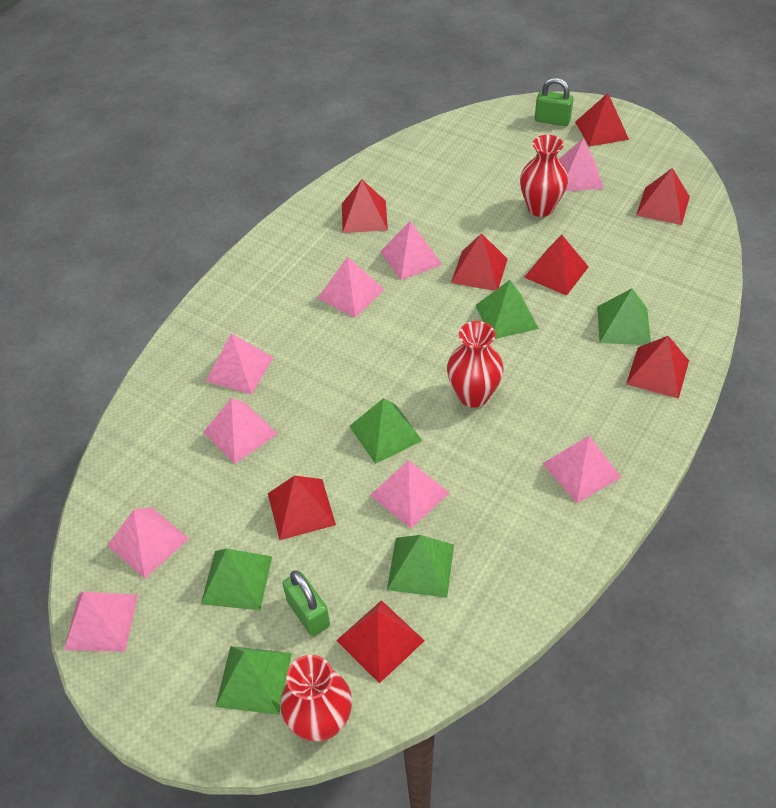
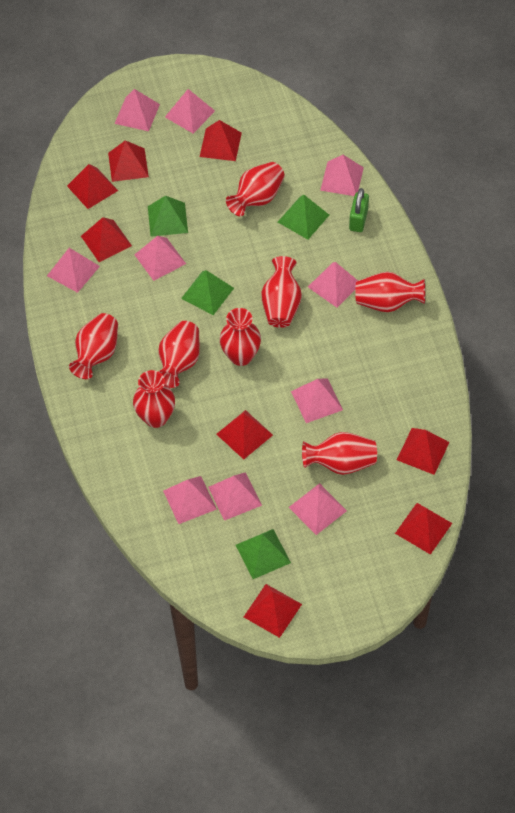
green padlock: [283,571,330,636] [535,78,573,126] = 2 -> [349,188,369,232] = 1
green pyramid: [201,549,272,610] [215,646,292,715] [349,398,423,464] [387,535,454,598] [475,280,539,339] [597,288,651,345] = 6 -> [148,196,188,237] [181,270,234,315] [236,529,291,579] [278,195,329,240] = 4
pink pyramid: [64,592,138,652] [107,507,189,579] [204,398,278,464] [206,333,274,395] [318,257,384,318] [370,460,449,529] [380,221,443,280] [542,436,622,503] [559,138,604,191] = 9 -> [47,248,100,293] [114,89,160,131] [134,236,186,281] [163,476,217,524] [165,89,215,133] [208,472,262,521] [289,483,347,535] [291,378,343,423] [308,262,358,307] [320,155,364,196] = 10
red vase: [280,655,352,741] [447,321,504,408] [520,135,568,217] = 3 -> [69,313,118,379] [133,370,175,428] [158,321,200,388] [220,308,261,366] [226,162,285,216] [261,256,302,328] [302,432,377,475] [355,272,425,312] = 8

